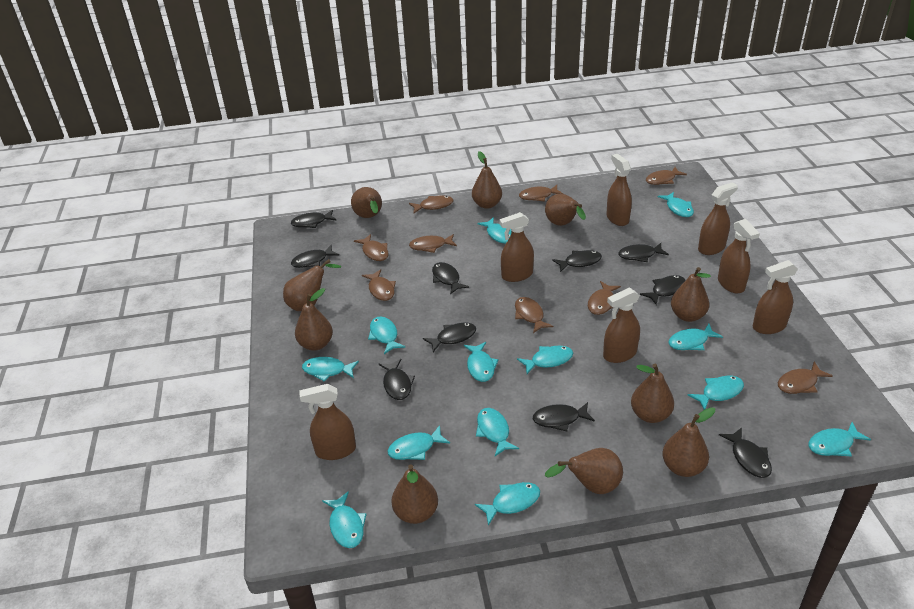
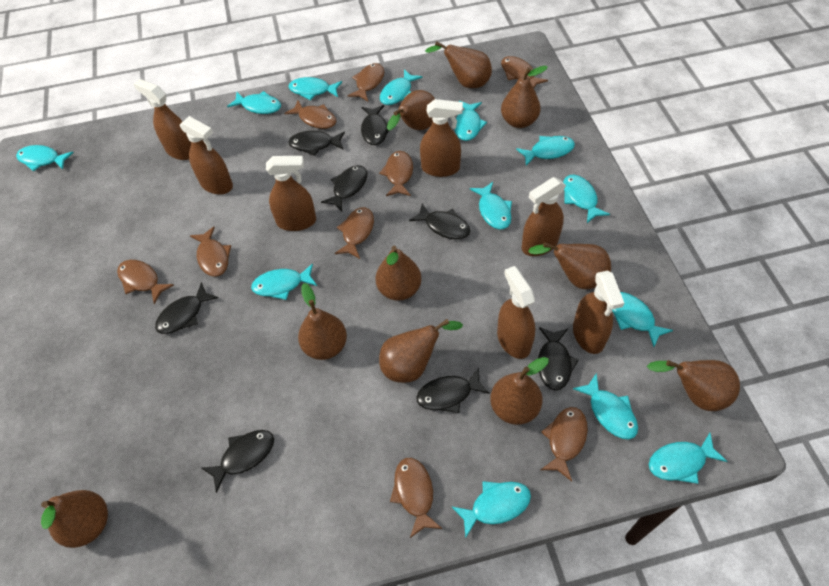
black fish: [291,210,337,228] [291,245,339,268] [379,359,415,400] [423,323,476,352] [432,262,469,294] [533,402,595,432] [552,250,602,272] [618,243,669,262] [640,275,686,305] [719,428,772,478] = 10 -> [155,282,218,334] [201,430,274,493] [288,131,345,156] [321,165,367,211] [361,105,389,145] [409,203,470,239] [416,368,490,413] [538,327,579,390] = 8

